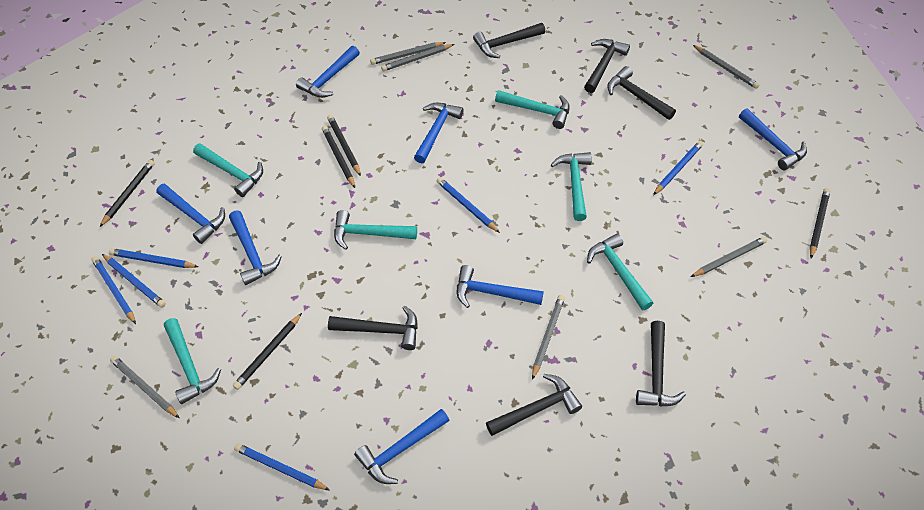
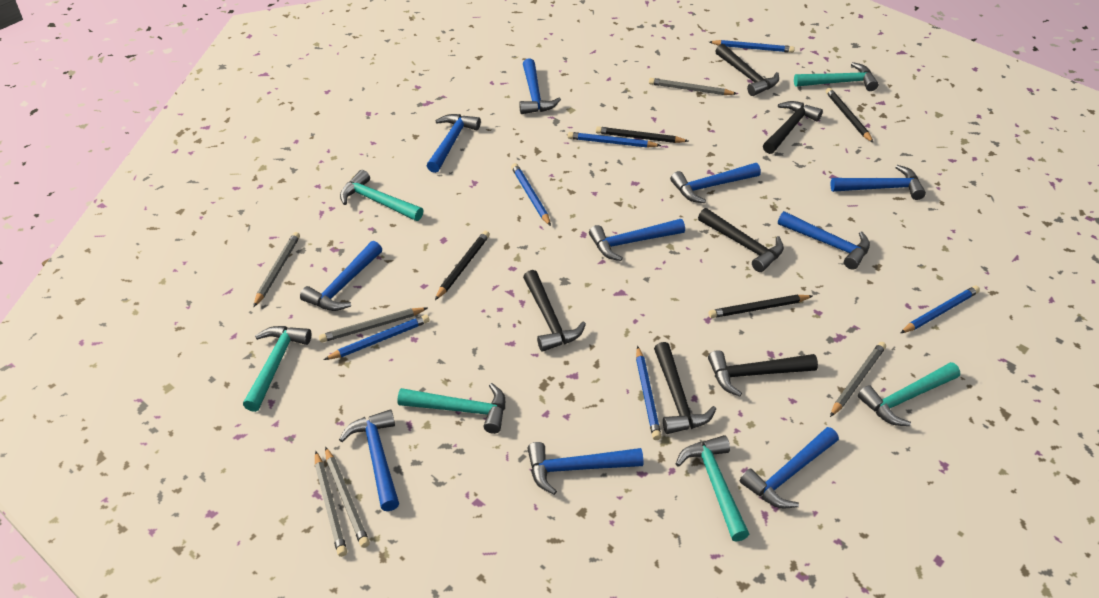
black pencil: [100,160,155,227] [233,313,302,390] [322,126,355,188] [327,115,361,176] [810,188,830,258] = 5 -> [435,231,490,300] [596,126,688,143] [709,295,813,318] [826,88,873,143] = 4
blue hammer: [156,184,225,244] [229,211,282,285] [296,46,360,98] [354,409,450,484] [414,103,464,163] [457,265,544,308] [739,108,807,170] = 7 -> [300,241,382,311] [339,409,399,511] [427,114,481,173] [519,58,561,114] [527,442,643,495] [589,219,685,261] [670,163,761,203] [740,427,839,508] [778,211,870,270] [830,165,926,200] = 10

